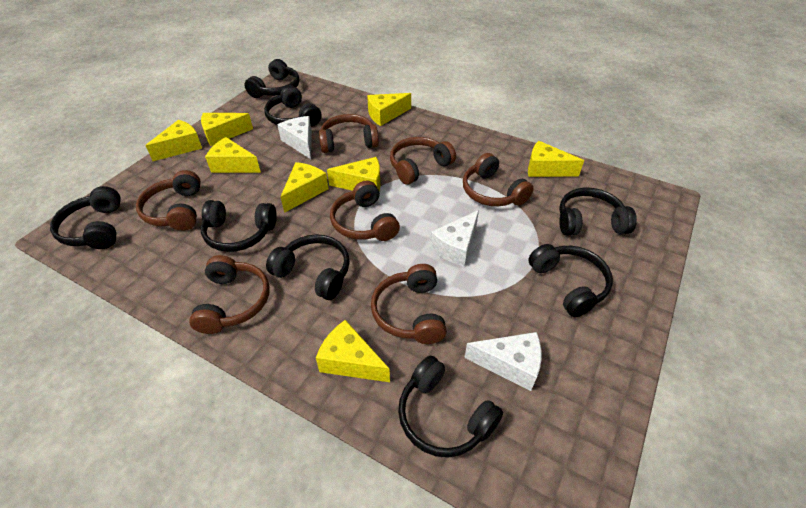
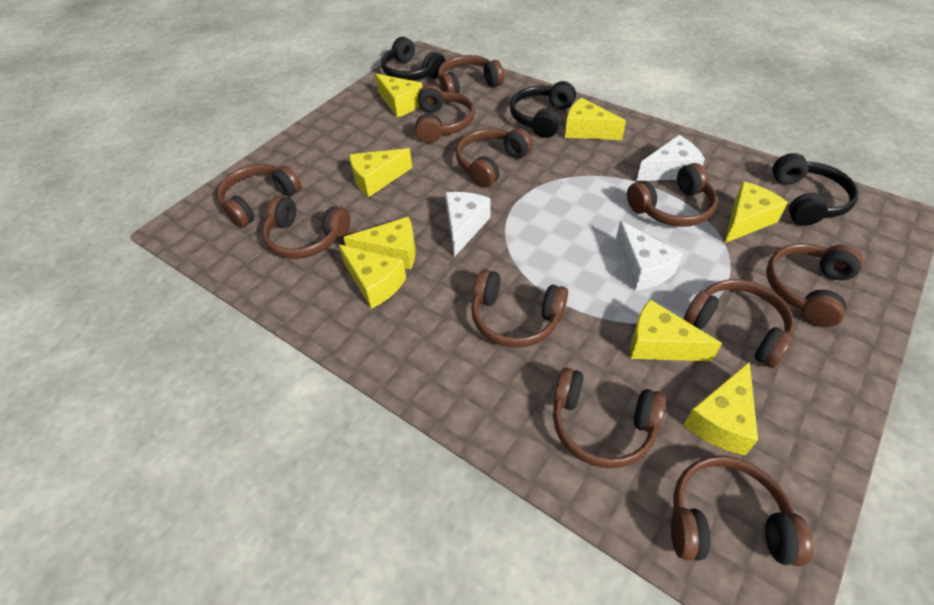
black headphones: [50,186,121,249] [201,200,277,252] [244,59,300,98] [264,85,322,127] [266,234,349,300] [398,356,503,458] [528,244,613,317] [559,187,637,236] = 8 -> [381,37,446,80] [510,81,576,138] [772,153,858,226] = 3
brown headphones: [136,170,201,231] [189,255,269,334] [319,114,379,153] [330,180,400,241] [371,264,447,344] [390,137,456,184] [463,153,534,206] = 7 -> [217,164,302,228] [262,196,350,259] [415,84,475,143] [438,55,504,94] [456,128,533,188] [471,269,568,348] [553,368,666,468] [627,163,717,227] [671,455,813,566] [684,279,794,368] [766,243,863,327] = 11

